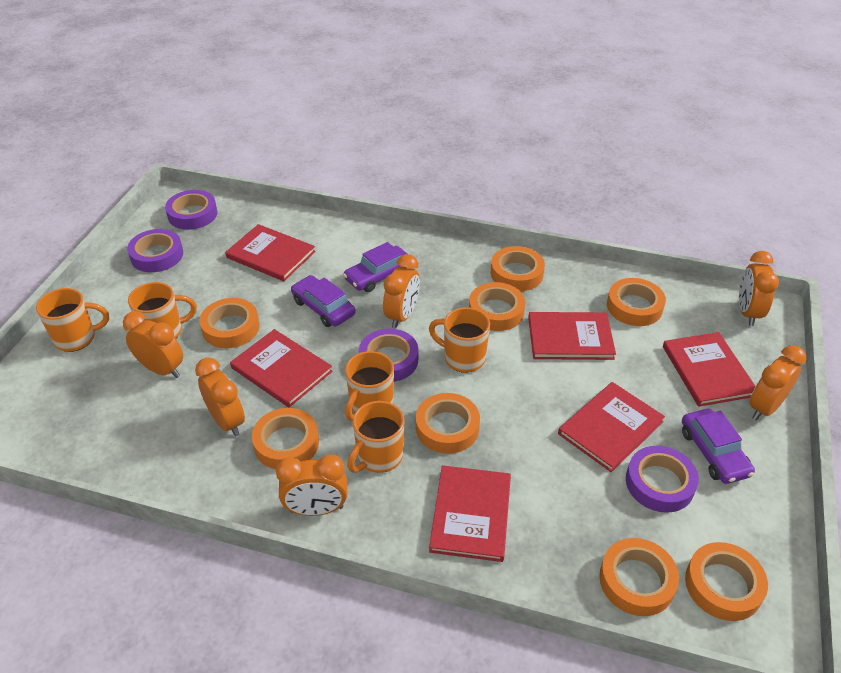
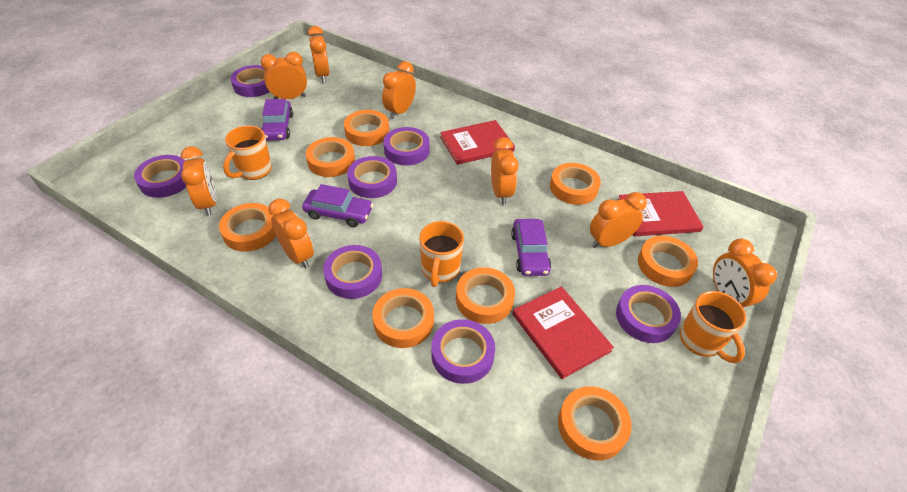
orange clock: [123,311,183,378] [195,358,245,437] [276,454,348,516] [383,254,420,329] [739,251,779,326] [750,345,806,421] = 6 -> [181,146,217,216] [261,52,307,99] [268,199,314,269] [308,26,330,83] [382,61,416,119] [491,137,519,205] [590,192,647,248] [713,239,777,308] = 8
orange mug: [36,288,109,352] [128,282,197,339] [345,351,394,421] [347,401,404,473] [429,307,490,373] = 5 -> [223,126,272,180] [419,221,464,287] [679,291,746,363] = 3
purple tape: [127,229,183,272] [165,190,218,230] [359,329,418,382] [626,446,699,513] = 4 -> [134,155,186,198] [230,65,269,97] [323,245,382,299] [347,156,397,198] [383,127,430,166] [431,319,495,384] [616,285,681,343] = 7
red book: [225,224,315,281] [230,329,333,407] [429,465,511,562] [528,312,616,360] [558,382,665,472] [663,332,755,407] = 6 -> [440,120,515,165] [512,286,614,379] [617,191,704,236] = 3

